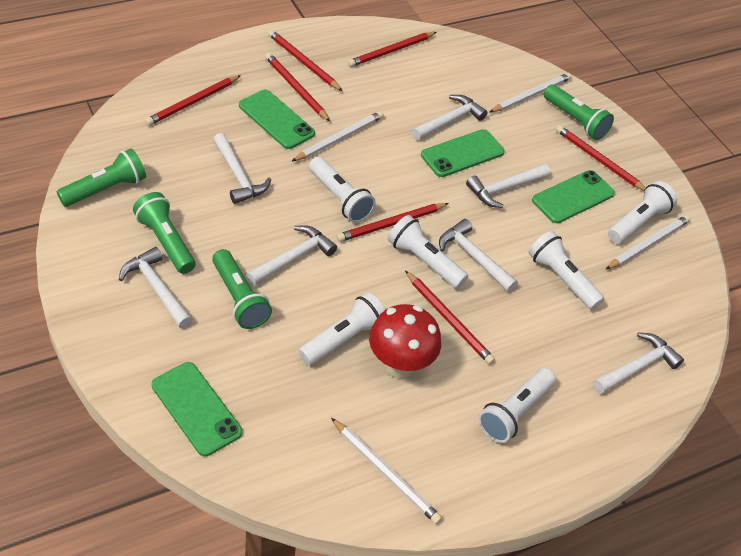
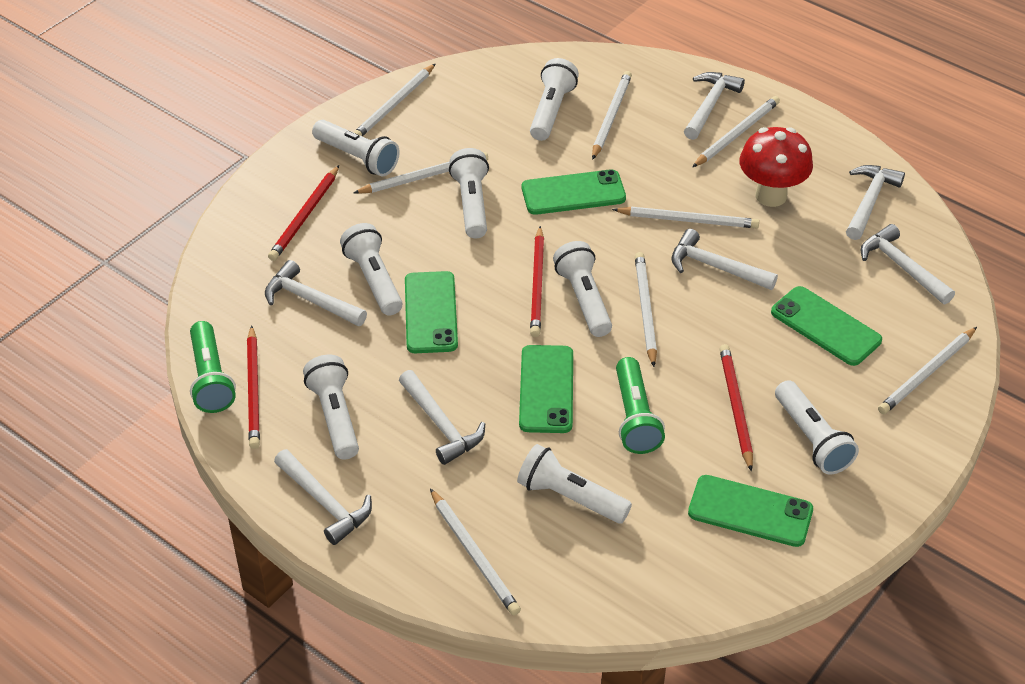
green flashlight: [57,148,146,207] [133,192,196,274] [212,249,272,329] [544,84,614,140] = 4 -> [190,321,236,413] [616,357,665,454] = 2
green phone: [151,362,242,456] [239,90,315,149] [421,129,505,177] [532,170,615,223] = 4 -> [405,271,458,353] [519,345,573,433] [522,169,626,215] [688,475,813,547] [771,286,882,366] = 5
red pencil: [145,75,241,126] [265,53,330,121] [268,30,343,91] [337,203,449,242] [348,32,436,67] [405,270,495,364] [556,125,646,191] = 7 -> [247,325,260,449] [268,165,339,261] [530,226,544,337] [719,344,753,472] = 4
white flashlight: [299,293,385,365] [309,157,376,223] [388,215,468,289] [478,368,556,443] [528,231,604,310] [608,181,677,244] = 6 -> [303,355,359,459] [312,120,400,176] [340,223,403,316] [449,148,489,238] [517,444,632,523] [530,58,579,141] [553,241,612,337] [775,380,859,475] = 8
white pencil: [291,111,384,162] [331,418,442,524] [490,73,572,112] [606,215,690,269] = 4 -> [353,63,436,136] [354,152,488,194] [430,489,521,615] [592,71,632,160] [612,207,759,228] [635,252,657,367] [693,96,780,167] [878,327,977,414] = 8

